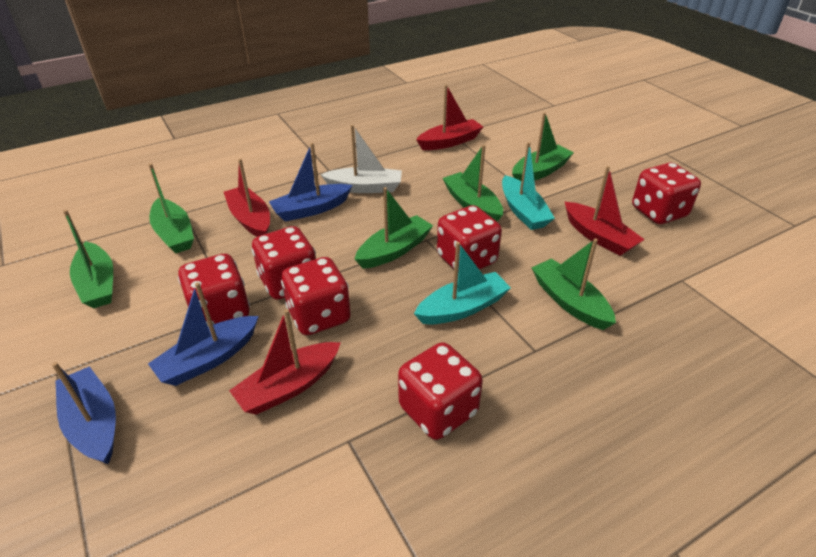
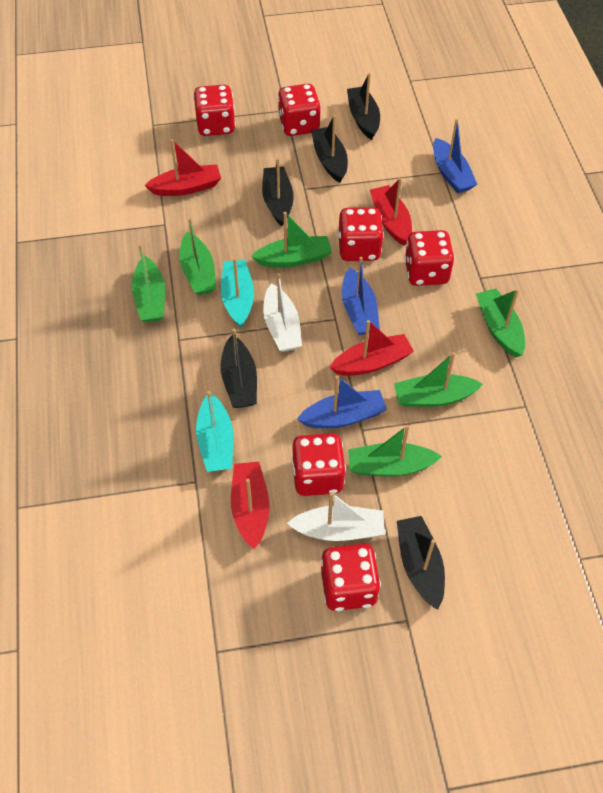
black boat: none = 0 -> [221,328,257,408] [262,158,294,226] [311,115,348,183] [347,73,380,140] [397,516,445,610] = 5
white boat: [320,125,402,193] = 1 -> [263,273,302,352] [287,492,385,541] = 2

